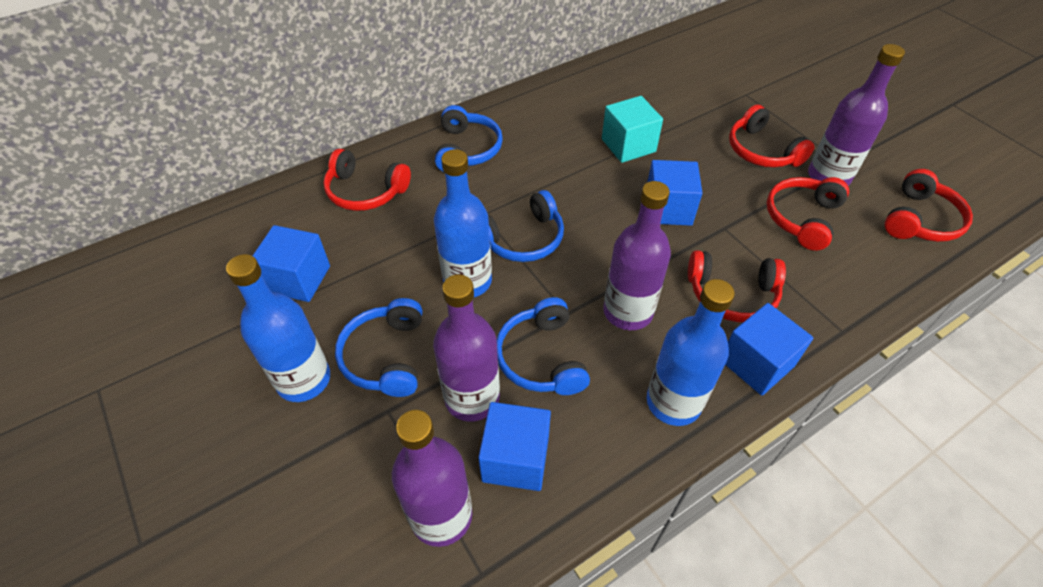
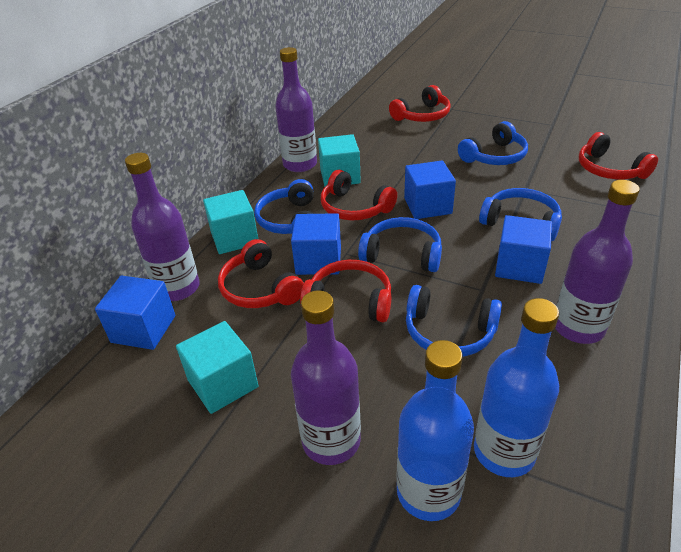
blue bottle: [226,254,330,402] [434,149,492,297] [647,279,735,426] = 3 -> [396,340,474,521] [474,298,559,477] = 2
blue headphones: [335,298,422,397] [435,105,503,172] [488,190,564,262] [497,297,590,395] = 4 -> [254,179,314,234] [358,217,442,272] [406,285,502,357] [458,121,528,165] [479,188,562,241] = 5
turquoise cube: [602,96,663,163] = 1 -> [176,321,259,414] [203,190,258,254] [318,134,361,187] = 3

